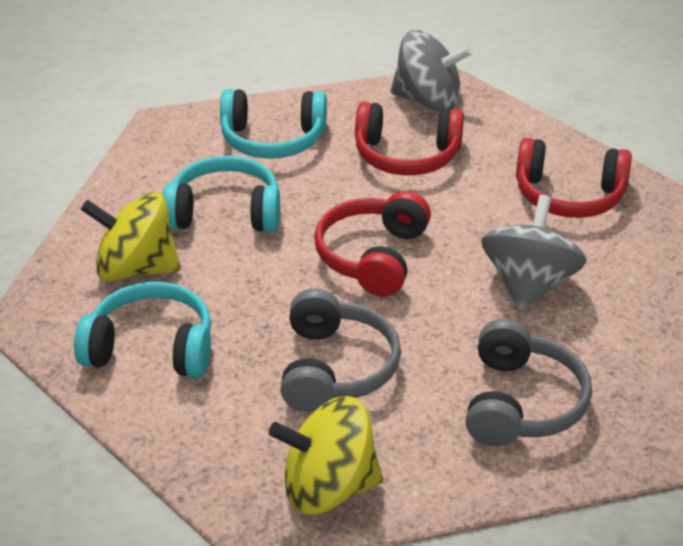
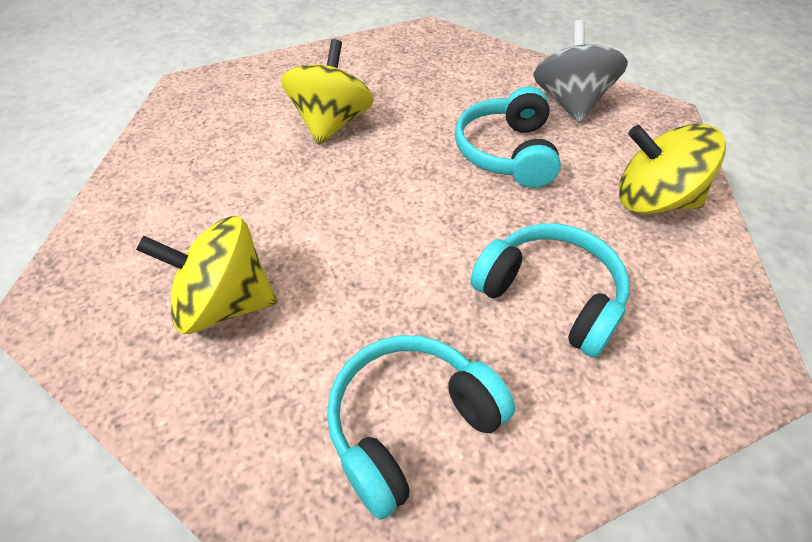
grey headphones: [281,288,401,412] [466,319,592,446] = 2 -> none = 0
grey spinning top: [390,30,472,112] [481,195,587,311] = 2 -> [533,20,628,122] = 1
red headphones: [314,191,431,297] [355,102,464,175] [516,138,632,218] = 3 -> none = 0
yellow spinning top: [80,192,181,282] [269,396,383,515] = 2 -> [136,216,277,334] [281,39,374,145] [619,124,726,214] = 3

